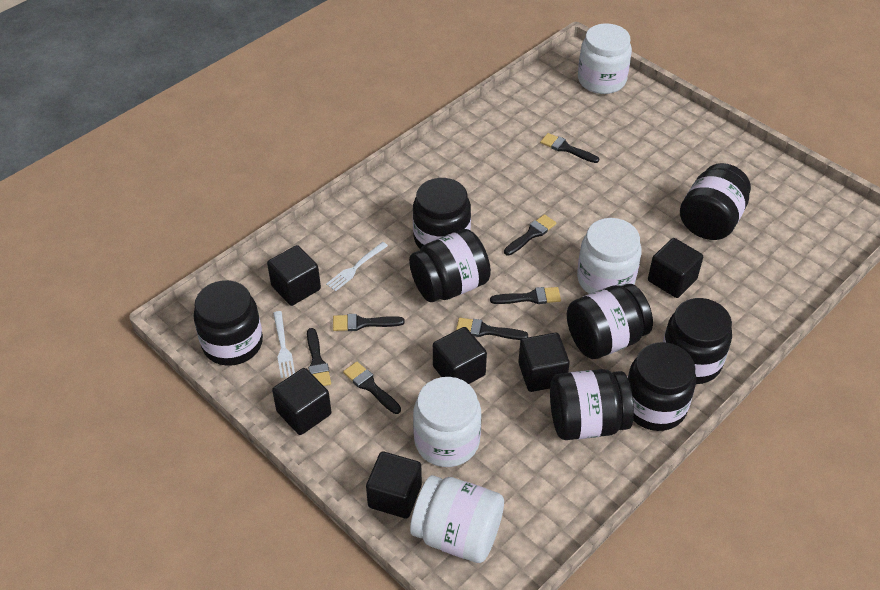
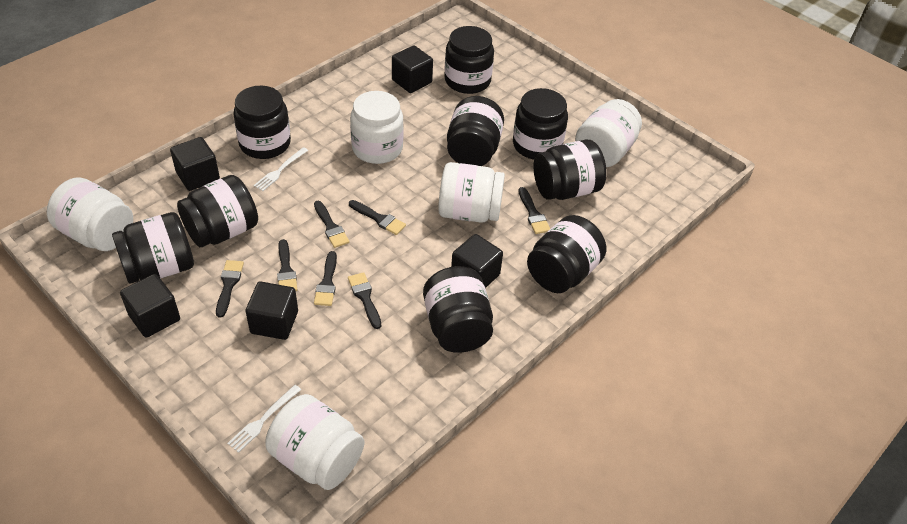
black cube: [267,245,321,306] [272,368,331,435] [366,452,422,518] [433,327,487,384] [518,333,570,392] [648,238,703,298] = 6 -> [120,274,180,338] [170,137,220,191] [246,282,298,340] [392,45,433,93] [451,234,503,288] = 5
black jar: [194,280,263,366] [409,229,491,302] [413,178,471,249] [550,369,634,440] [567,284,653,359] [627,342,696,431] [663,298,732,384] [680,163,751,240] = 8 -> [112,212,194,284] [177,175,258,247] [233,86,291,159] [423,266,493,353] [444,26,494,94] [447,96,504,166] [513,88,568,160] [527,215,606,293] [534,140,607,200] = 9
white jar: [410,475,504,563] [413,377,481,467] [577,218,641,294] [578,23,632,94] = 4 -> [47,178,133,251] [265,394,364,490] [350,91,404,164] [438,162,505,223] [575,99,642,167] = 5

